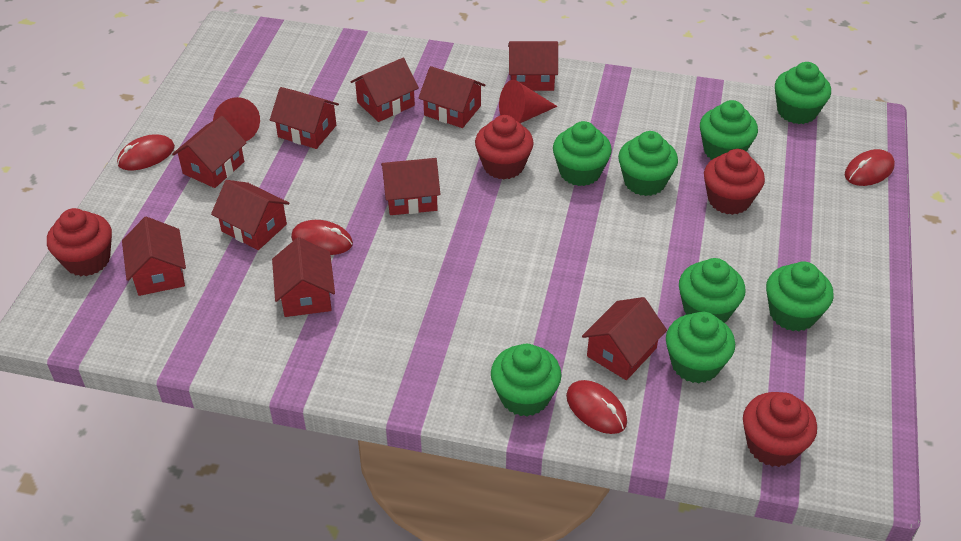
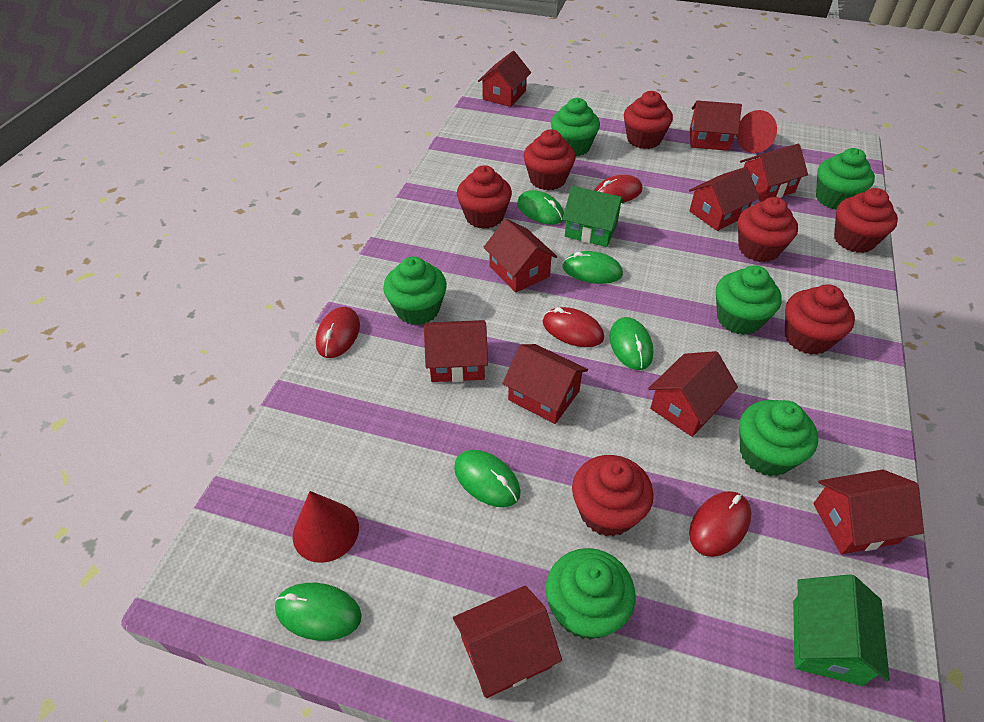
green cupcake: [491,344,562,416] [553,121,612,186] [618,131,678,196] [666,312,735,383] [679,258,745,323] [700,100,758,160] [766,261,834,331] [775,62,831,124] = 8 -> [383,256,447,325] [546,548,635,640] [551,98,600,157] [716,265,782,335] [739,400,818,476] [816,148,875,210] = 6
green house: none = 0 -> [562,186,625,247] [793,574,890,686] = 2
green mouse: none = 0 -> [275,583,362,641] [454,450,521,507] [517,190,564,225] [563,251,623,284] [610,317,654,370] = 5
red cupcake: [47,208,112,276] [475,115,534,180] [704,149,765,215] [743,392,817,467] = 4 -> [457,165,512,229] [523,129,575,190] [572,455,654,537] [624,91,673,149] [738,197,798,262] [785,284,855,355] [834,188,898,253] = 7

